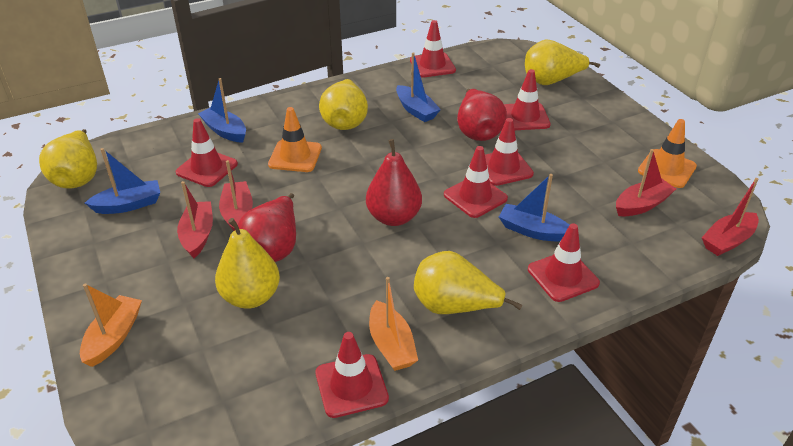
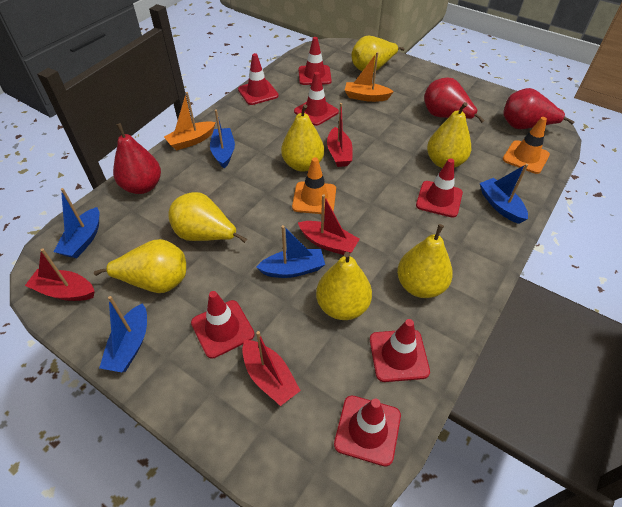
blue boat: [85,148,160,214] [198,78,246,143] [396,52,441,122] [499,174,569,241] = 4 -> [54,188,99,258] [99,296,147,372] [210,109,235,169] [256,225,325,278] [480,164,528,224] = 5
yellow pear: [39,129,97,189] [215,218,280,309] [319,79,368,130] [414,251,522,314] [525,40,600,85] = 5 -> [94,239,186,293] [168,192,247,243] [281,104,324,172] [316,252,372,320] [352,36,405,72] [397,224,453,298] [427,102,471,168] = 7

